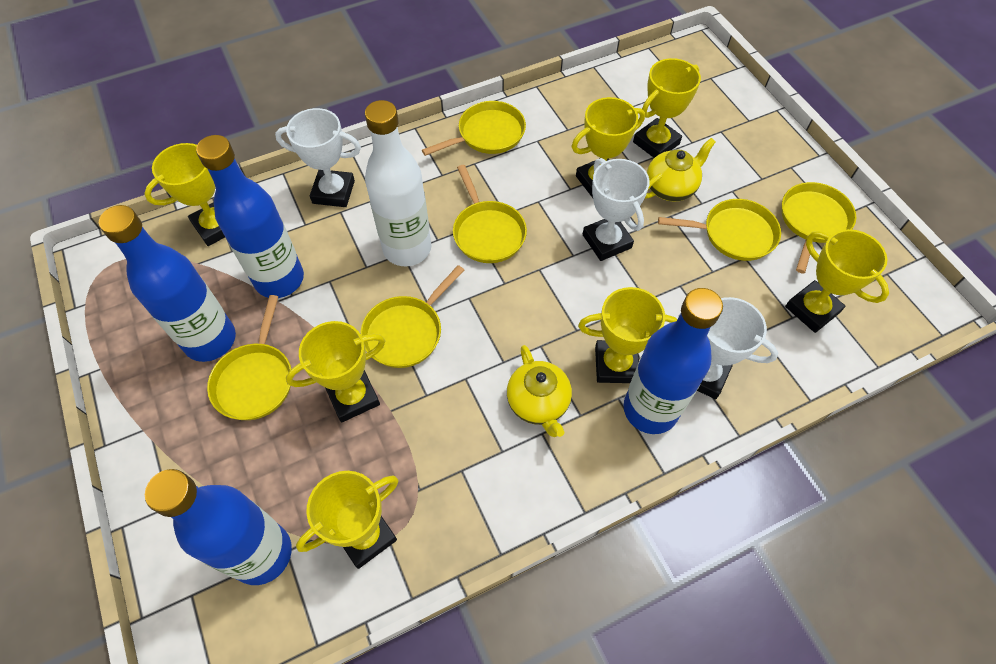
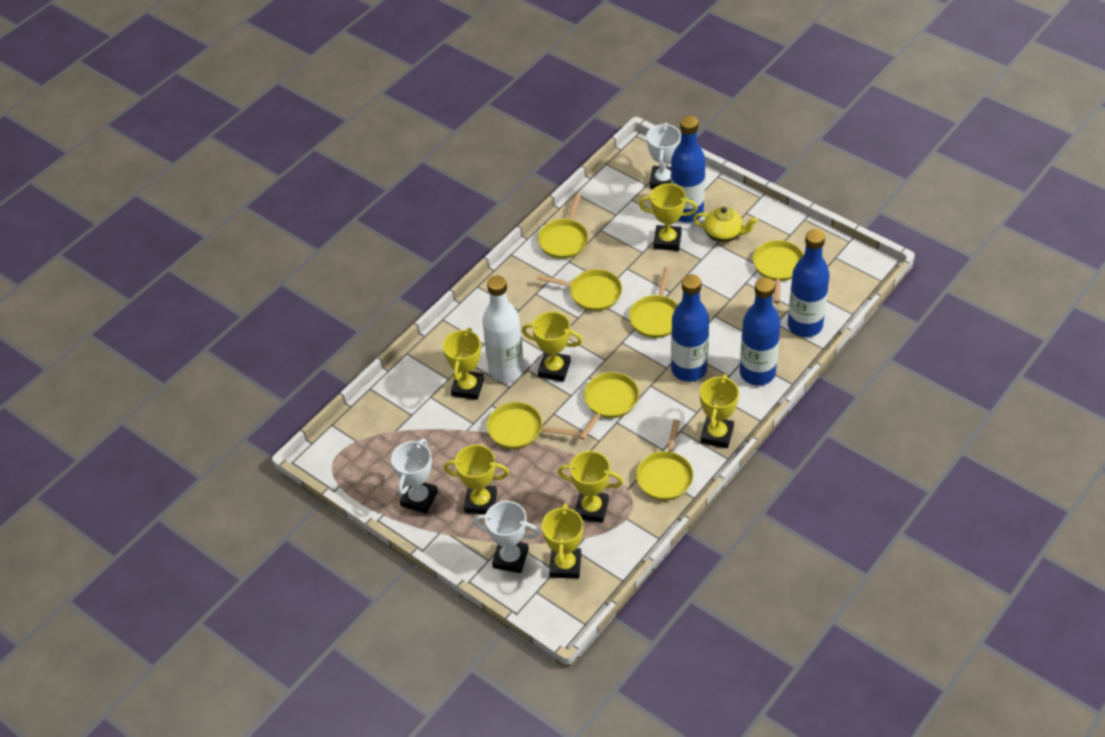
yellow pan: [207,295,291,420] [361,265,464,368] [422,101,526,156] [453,165,527,263] [658,199,781,261] [782,182,856,274] = 6 -> [487,402,578,449] [537,269,622,311] [538,193,588,259] [579,372,639,440] [629,267,678,338] [636,419,694,501] [753,240,804,304] = 7
yellow teapot: [507,345,572,437] [645,138,715,202] = 2 -> [693,207,758,243] = 1

